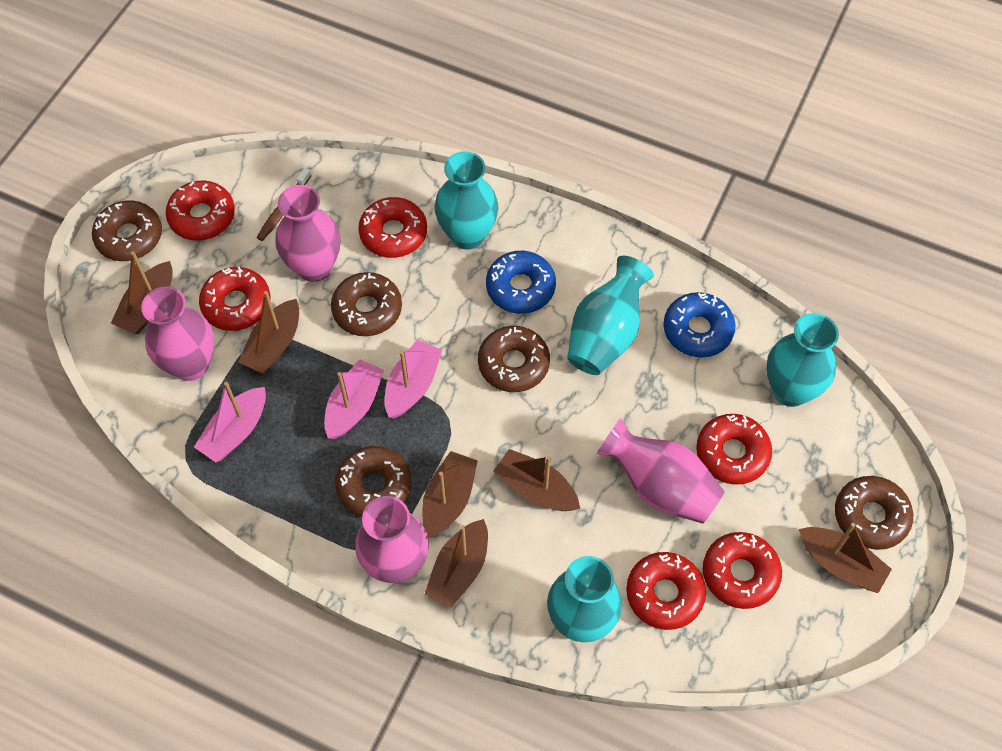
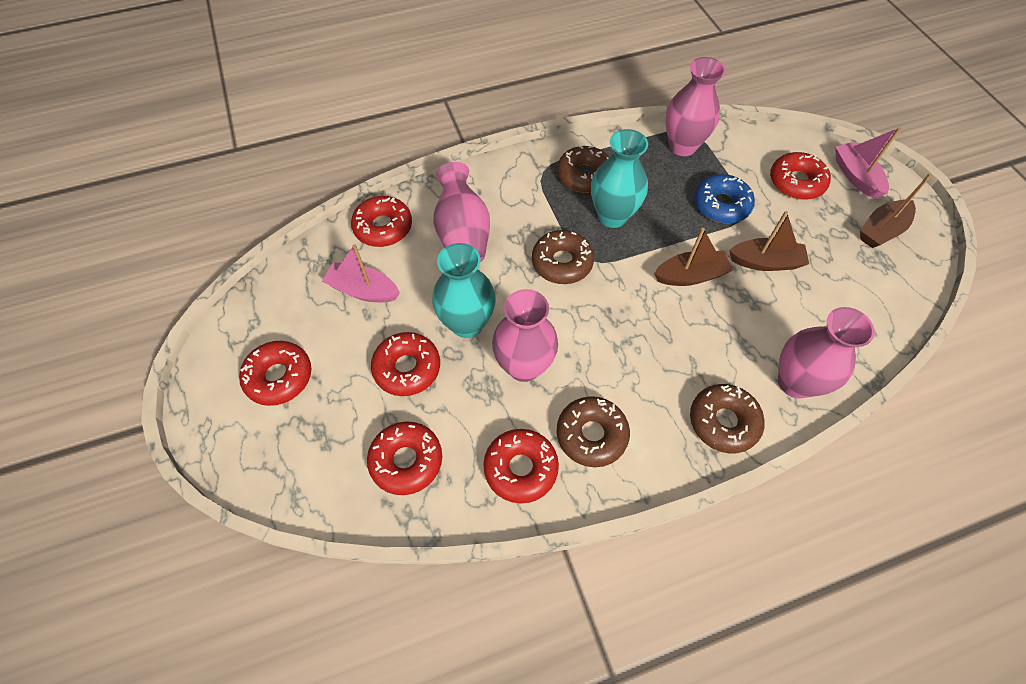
blue donut: [486,251,556,314] [664,292,736,358] = 2 -> [694,174,755,224] = 1
brown boat: [111,251,173,334] [238,291,299,373] [422,451,478,538] [425,519,488,608] [493,449,580,511] [799,523,892,593] = 6 -> [654,228,733,286] [729,211,809,271] [860,173,932,248] = 3
brown donut: [92,200,162,261] [331,272,402,336] [335,446,411,517] [478,326,550,392] [835,476,913,550] = 5 -> [532,230,594,284] [557,145,609,193] [557,396,630,467] [690,384,765,453] = 4
brown toothbrush: [256,168,312,241] = 1 -> none = 0
pink boat: [194,382,266,462] [324,359,384,439] [385,340,442,418] = 3 -> [322,244,400,302] [835,127,901,199] = 2
turquoise vase: [434,151,499,250] [547,556,622,642] [567,256,654,375] [766,313,839,407] = 4 -> [432,243,496,338] [591,129,648,228] = 2

